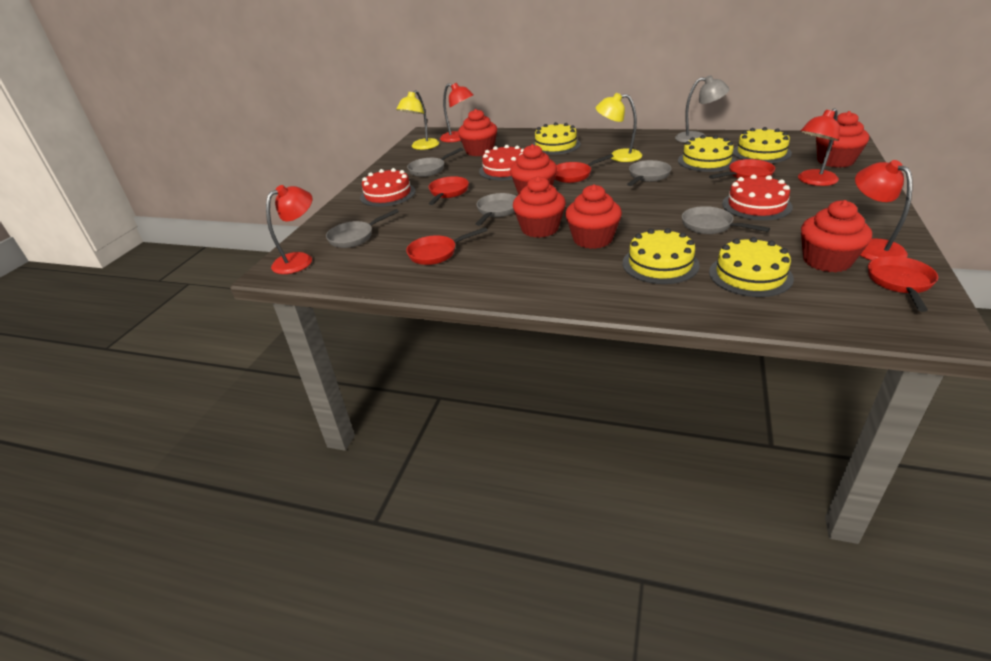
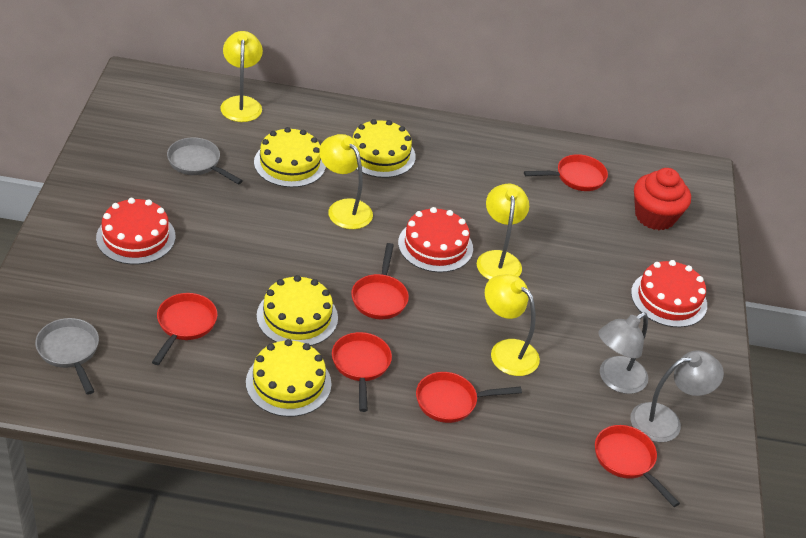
grey lamp: [675,75,730,143] = 1 -> [598,312,648,394] [631,350,724,442] = 2
grey pan: [326,209,399,248] [407,148,463,177] [475,193,517,226] [627,160,672,186] [682,206,770,234] = 5 -> [35,318,99,395] [167,137,243,184] = 2
red cupcake: [458,109,497,156] [510,144,557,195] [513,176,566,238] [566,184,622,249] [801,200,872,272] [816,111,869,168] = 6 -> [634,168,691,230] = 1
red lamp: [266,185,313,274] [440,82,474,142] [798,108,840,186] [855,160,912,261] = 4 -> none = 0
red pan: [406,227,488,265] [429,176,469,205] [555,154,613,183] [709,159,775,179] [868,256,938,312] = 5 -> [152,293,217,365] [332,332,392,412] [351,243,409,319] [416,372,522,423] [524,154,608,191] [595,425,680,507] = 6
yellow cake: [533,122,581,155] [623,228,700,284] [678,135,736,172] [709,237,794,297] [733,127,792,163] = 5 -> [246,339,332,417] [254,127,326,187] [257,275,338,346] [353,119,416,178] = 4
yellow lamp: [396,90,439,150] [596,93,642,162] = 2 -> [220,31,263,122] [319,134,373,229] [477,184,529,280] [485,274,540,376] = 4

